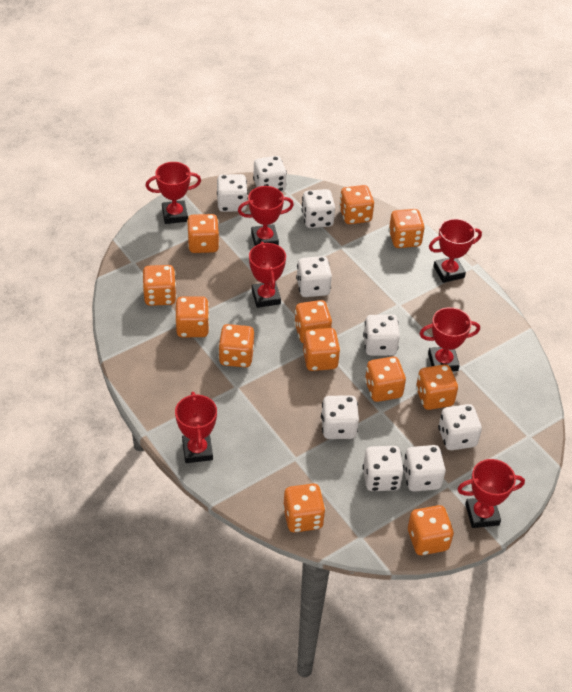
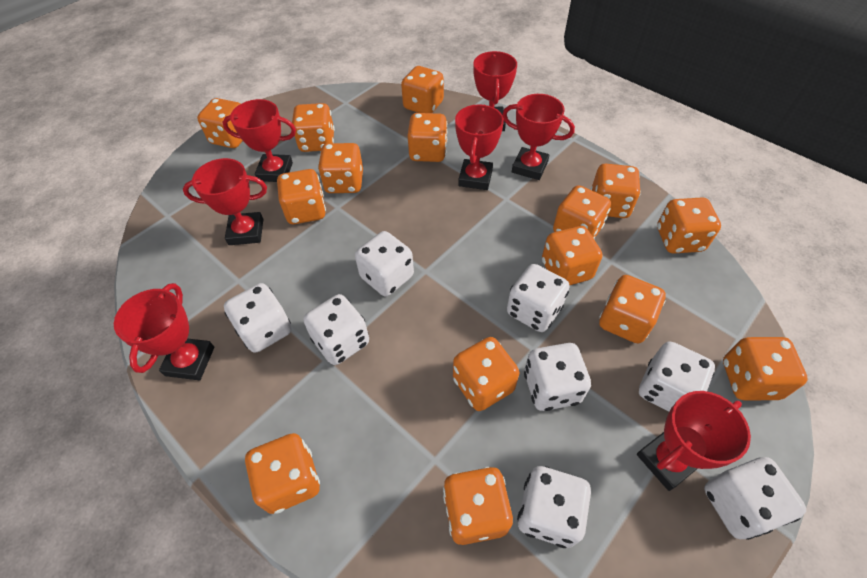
orange dice: [142,265,177,306] [175,296,209,337] [187,214,219,253] [218,324,254,367] [283,484,326,532] [294,300,332,343] [303,328,340,371] [339,185,374,224] [365,357,406,402] [389,209,425,248] [408,505,454,555] [416,364,458,410] = 12 -> [197,98,243,148] [245,433,320,514] [277,169,326,224] [292,103,335,152] [318,143,363,193] [401,66,444,113] [407,113,447,162] [443,467,513,545] [453,337,520,411] [542,226,602,286] [553,185,611,239] [591,164,641,218] [599,275,666,343] [657,197,721,253] [723,337,808,400] = 15
white dice: [217,174,248,212] [253,156,287,192] [296,256,332,297] [301,189,335,228] [321,395,359,439] [363,315,400,356] [363,446,404,491] [403,445,446,492] [438,404,482,450] = 9 -> [224,283,291,353] [304,294,369,365] [355,231,414,296] [507,264,570,332] [517,466,591,548] [524,343,591,411] [639,341,715,412] [704,457,806,540] = 8

